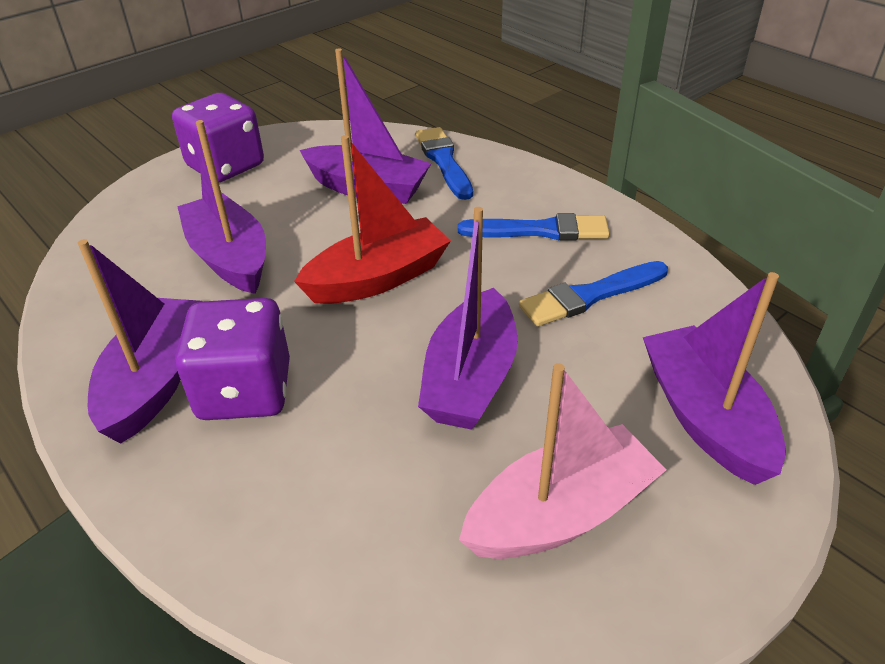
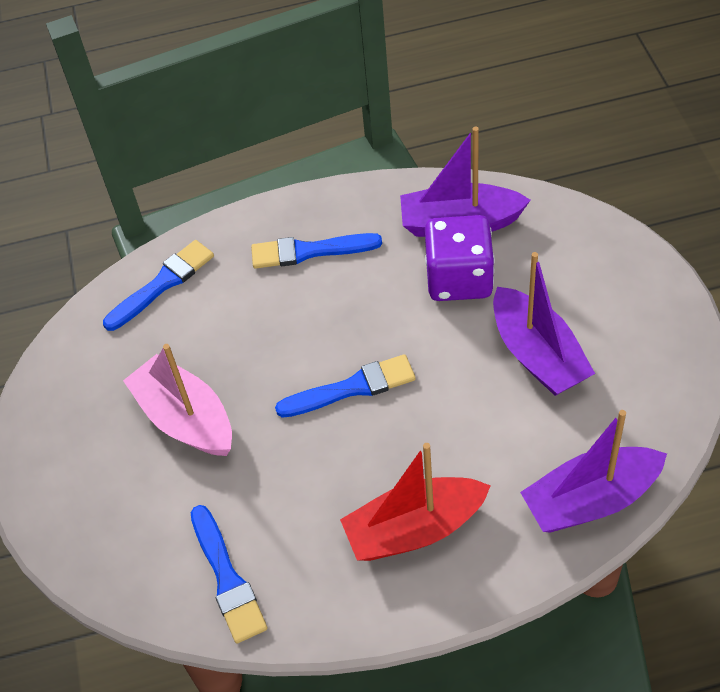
blue brush: [415,127,473,200] [458,213,610,240] [519,261,668,327] = 3 -> [103,240,214,331] [191,505,268,643] [251,233,382,269] [275,354,416,418] = 4
purple boat: [78,239,202,444] [177,120,266,294] [300,48,431,204] [418,207,518,430] [643,272,786,485] = 5 -> [400,127,531,237] [493,252,595,396] [520,410,667,533] = 3
purple dice: [172,93,264,182] [175,298,290,420] = 2 -> [425,215,495,301] = 1

